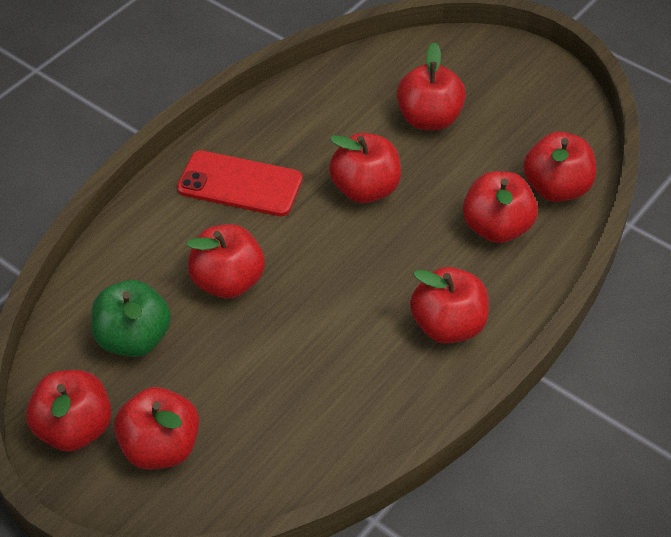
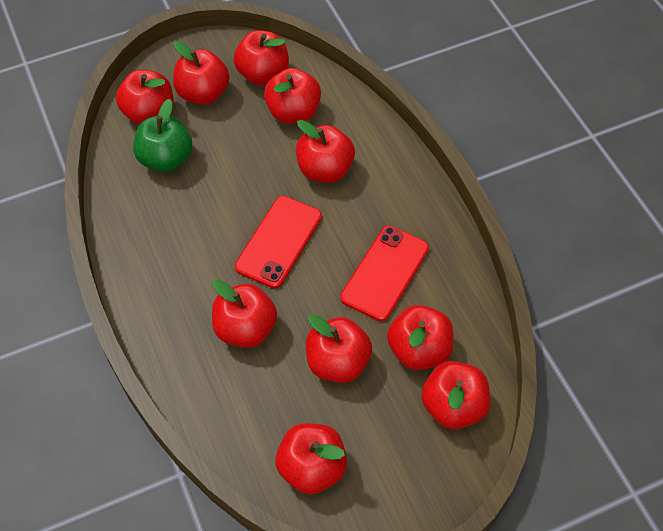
red apple: [26,370,112,452] [114,387,199,469] [187,224,265,299] [329,133,401,203] [397,42,466,130] [410,267,489,344] [463,171,538,243] [523,132,596,202] = 8 -> [116,70,173,125] [173,41,229,105] [212,279,277,348] [234,30,289,85] [264,68,321,124] [276,423,347,495] [296,120,355,182] [306,315,372,383] [387,305,453,370] [421,361,490,429] = 10
red phone: [177,150,303,216] = 1 -> [235,196,322,288] [340,226,429,321] = 2

